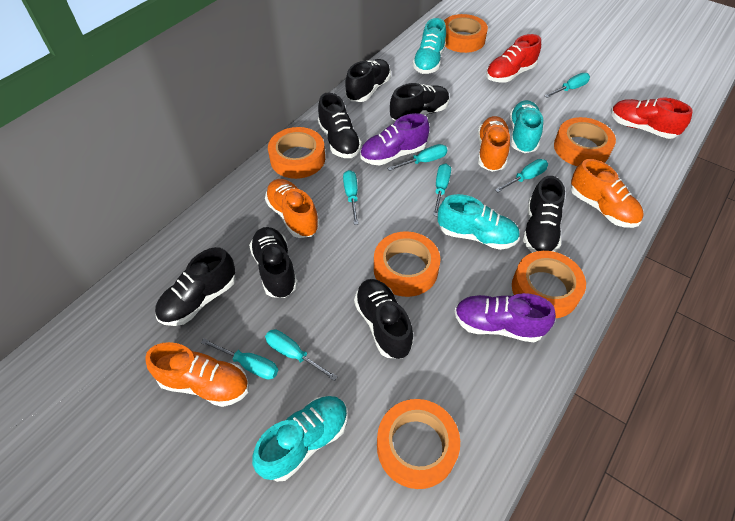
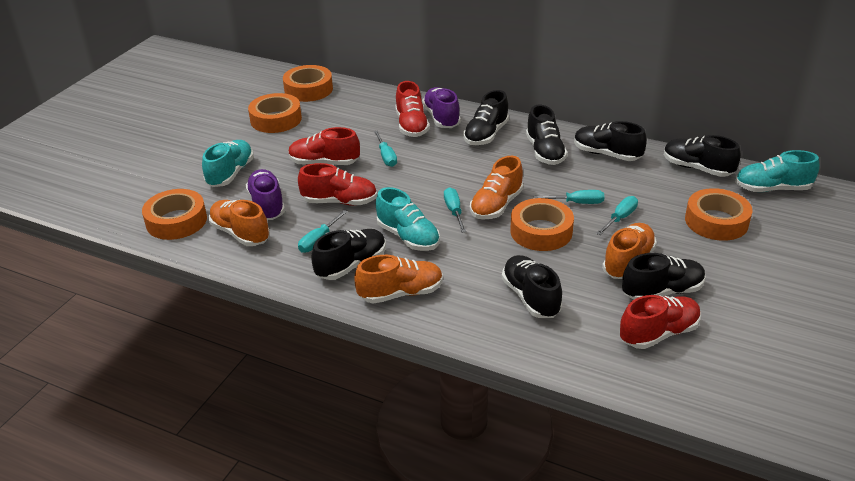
orange tape: [268,127,325,179] [374,231,440,297] [377,399,460,489] [444,14,488,53] [512,251,586,318] [554,117,616,166] = 6 -> [142,189,207,240] [248,93,302,133] [283,65,333,102] [510,198,574,251] [685,188,752,241] = 5
red shoe: [486,34,541,83] [611,98,693,139] = 2 -> [288,127,360,165] [298,163,377,206] [395,81,430,137] [620,295,701,349] = 4
turquoise screwdriver: [201,338,278,380] [265,329,338,381] [343,170,359,225] [387,144,447,171] [433,164,451,216] [495,159,548,193] [545,73,590,98] = 7 -> [298,210,348,253] [374,131,397,167] [444,187,466,232] [533,190,604,204] [596,196,638,235] = 5
turquoise shoe: [252,396,348,482] [412,18,446,74] [438,194,520,250] [509,100,543,153] = 4 -> [202,140,254,187] [376,187,440,251] [735,150,820,192] = 3

